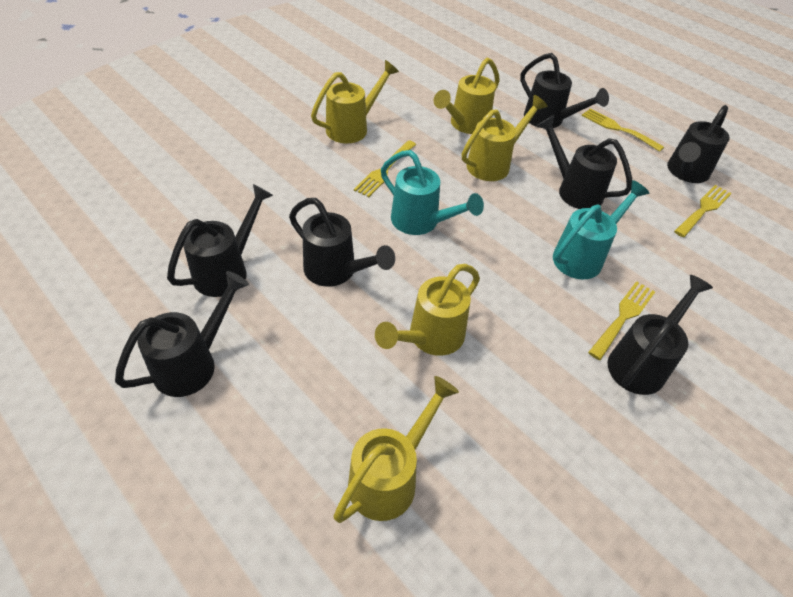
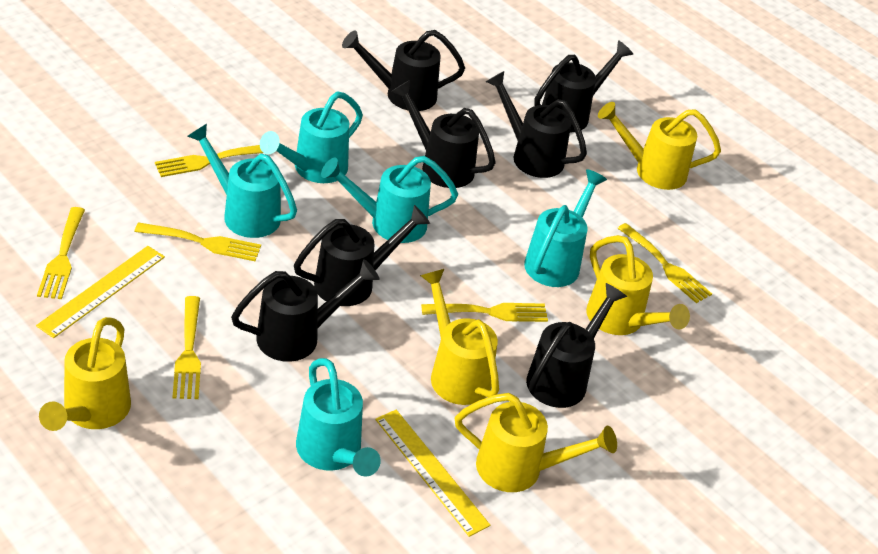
turquoise watering can: [381,150,484,235] [553,180,649,279] = 2 -> [187,124,297,238] [260,91,363,183] [296,358,381,477] [321,156,458,243] [524,169,607,287] = 5
yellow fork: [354,140,416,197] [582,109,664,152] [588,281,655,360] [674,185,732,237] = 4 -> [37,207,85,299] [134,222,261,261] [155,145,263,177] [173,296,201,399] [421,303,548,322] [618,223,712,303] = 6
yellow ruler: none = 0 -> [36,246,165,338] [375,410,490,537] = 2

